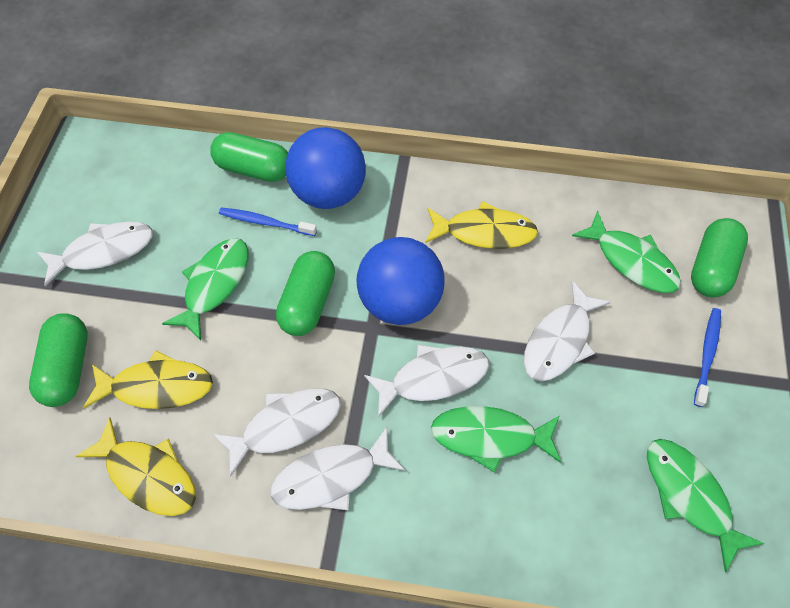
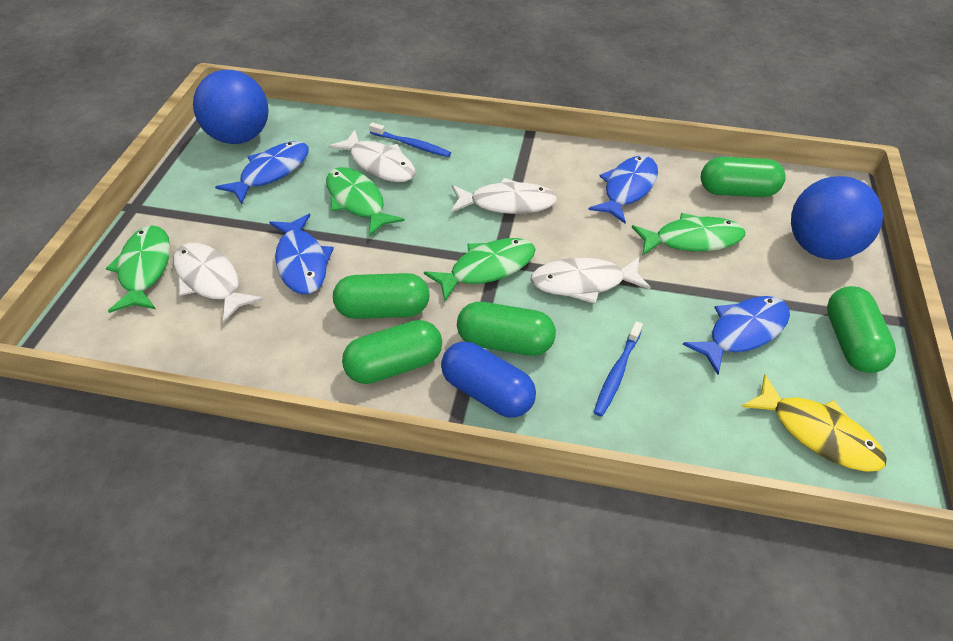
blue capsule: none = 0 -> [441,342,536,418] = 1
blue fish: none = 0 -> [215,141,309,204] [269,214,334,294] [588,155,658,223] [682,296,790,374] = 4
green capsule: [29,313,88,407] [210,132,288,182] [276,251,335,336] [691,218,748,297] = 4 -> [333,273,430,319] [342,320,442,384] [457,302,556,356] [701,157,786,197] [827,286,896,373] = 5
white fish: [37,222,153,286] [213,389,341,477] [270,427,405,511] [364,345,489,417] [524,280,611,381] = 5 -> [173,243,263,323] [328,130,415,182] [451,178,557,214] [530,257,651,304] = 4
yellow fish: [76,417,196,516] [83,350,213,409] [425,201,538,249] = 3 -> [741,375,886,472] = 1

